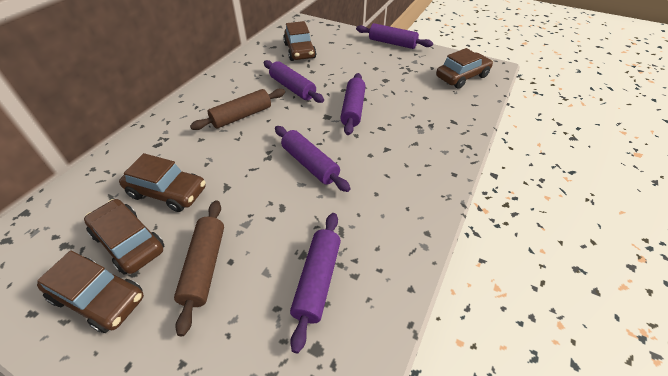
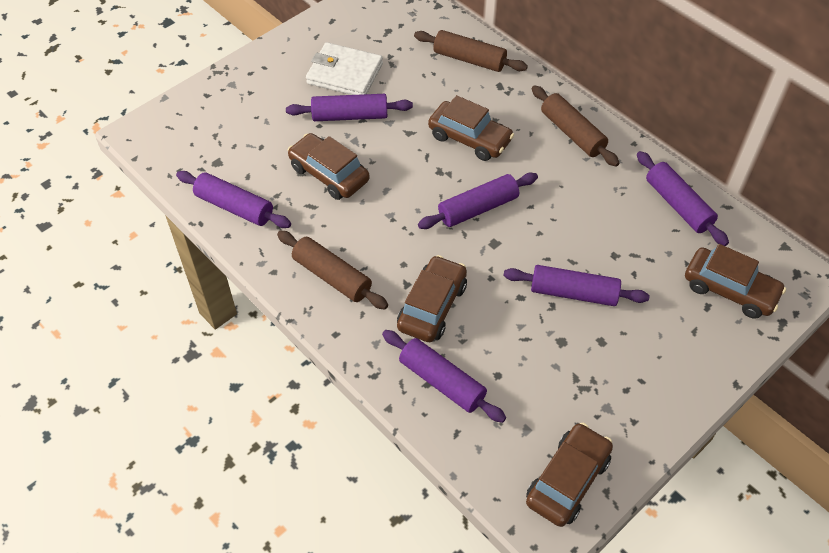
brown rolling pin: [174,200,224,336] [190,89,285,130] = 2 -> [277,231,388,309] [414,30,528,72] [532,85,619,167] = 3
purple rolling pin: [264,60,324,103] [275,126,351,192] [290,213,341,353] [340,73,366,135] [356,23,433,49] = 5 -> [176,171,291,228] [286,94,413,121] [382,330,506,423] [418,173,538,229] [503,265,650,306] [637,151,729,246] = 6
white wallet: none = 0 -> [306,42,383,95] = 1

